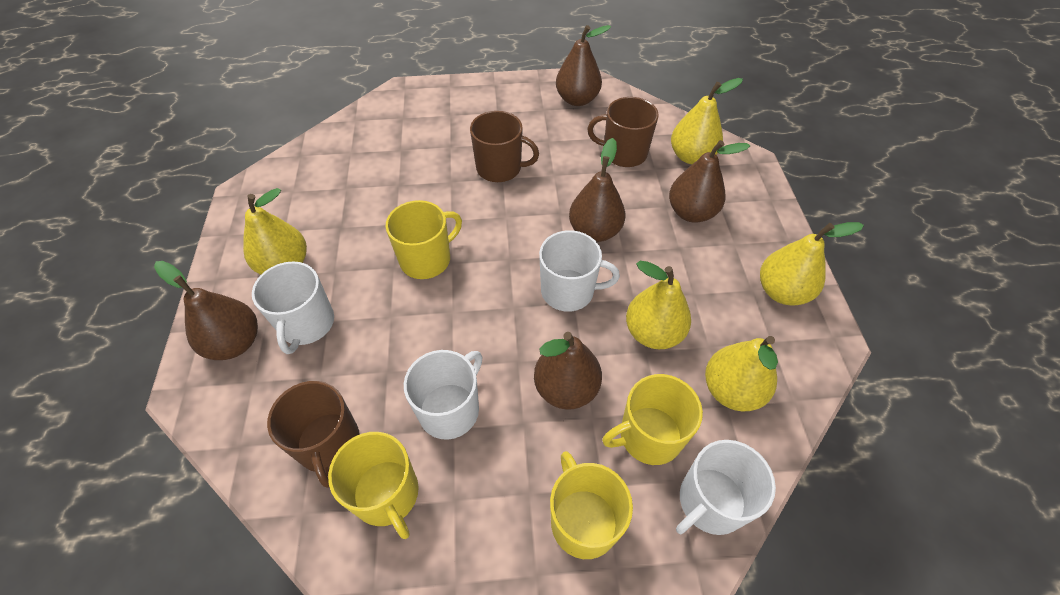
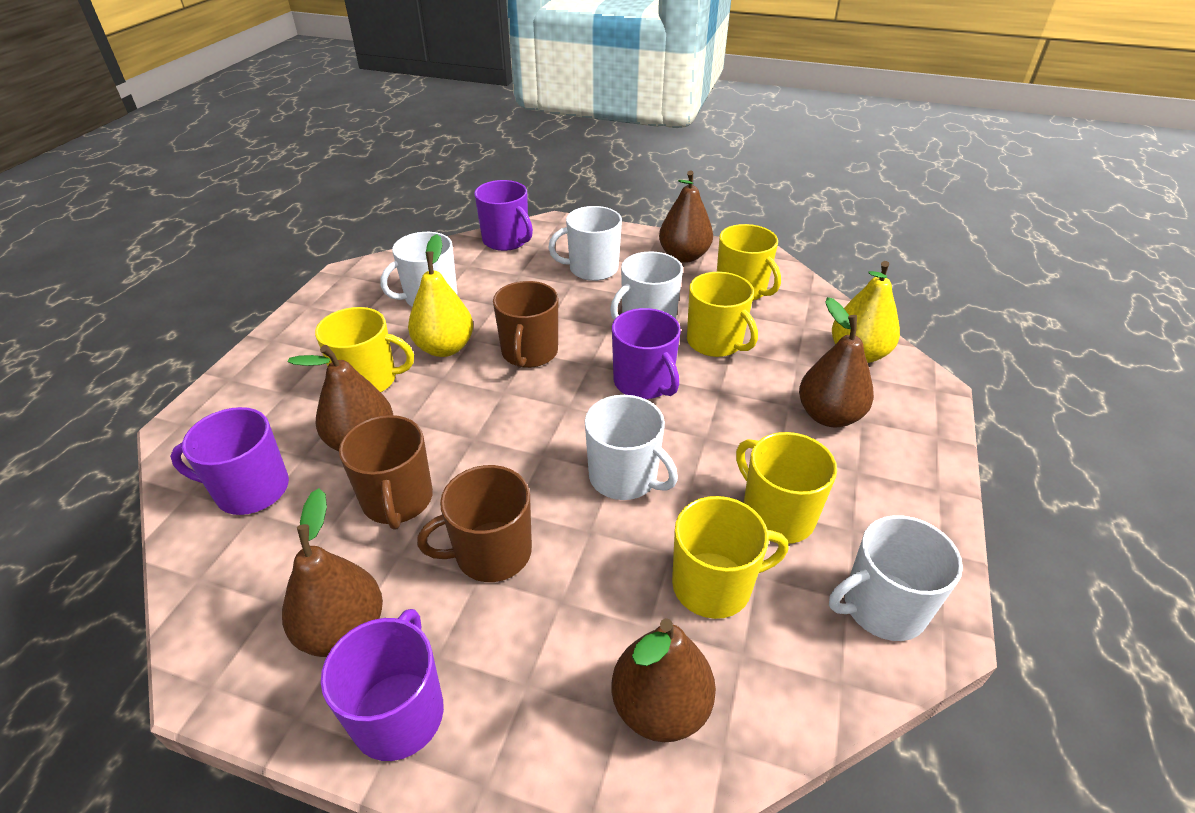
purple mug: none = 0 -> [170,407,289,515] [321,609,444,761] [474,180,533,251] [612,308,681,399] = 4
white mug: [252,262,334,354] [404,350,482,440] [539,230,620,312] [676,440,776,535] = 4 -> [380,232,458,307] [548,206,622,281] [585,395,678,500] [610,251,683,320] [829,515,963,641] = 5
yellow mug: [328,432,419,539] [386,200,462,279] [550,451,633,559] [602,374,703,465] = 4 -> [315,307,414,392] [672,496,788,619] [687,272,758,357] [717,224,781,301] [736,432,837,544] = 5
yellow pear: [243,188,307,275] [626,261,691,349] [671,78,743,164] [705,336,778,412] [760,222,864,306] = 5 -> [408,234,473,357] [832,261,900,363] = 2

